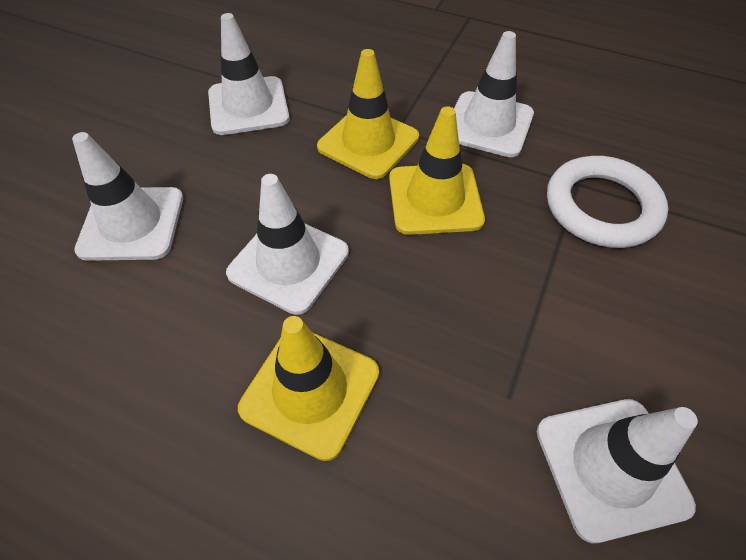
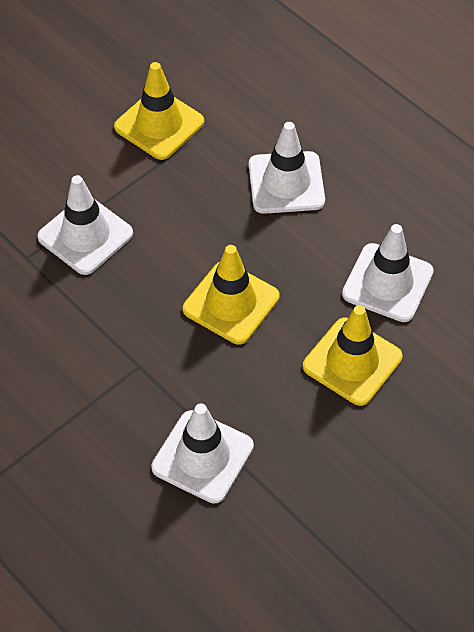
white ring: [547,156,668,248] = 1 -> none = 0
white traffic cone: [72,132,183,261] [208,13,290,135] [226,174,349,315] [454,31,534,157] [537,399,698,543] = 5 -> [37,175,133,275] [152,403,254,504] [249,122,325,214] [342,224,434,322] = 4

